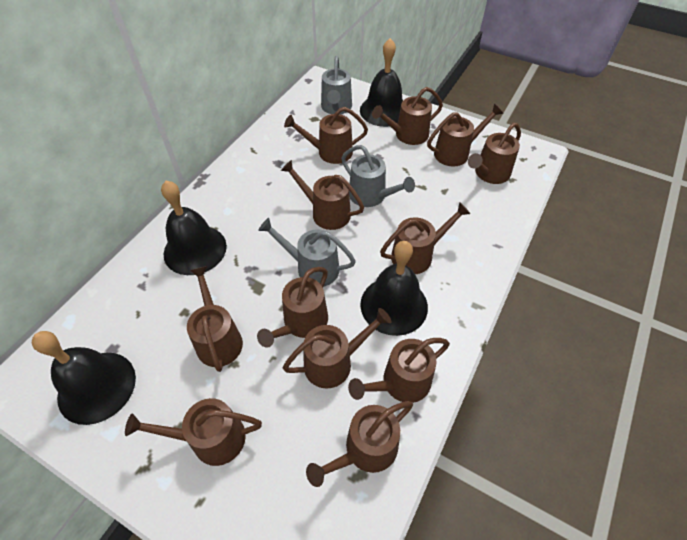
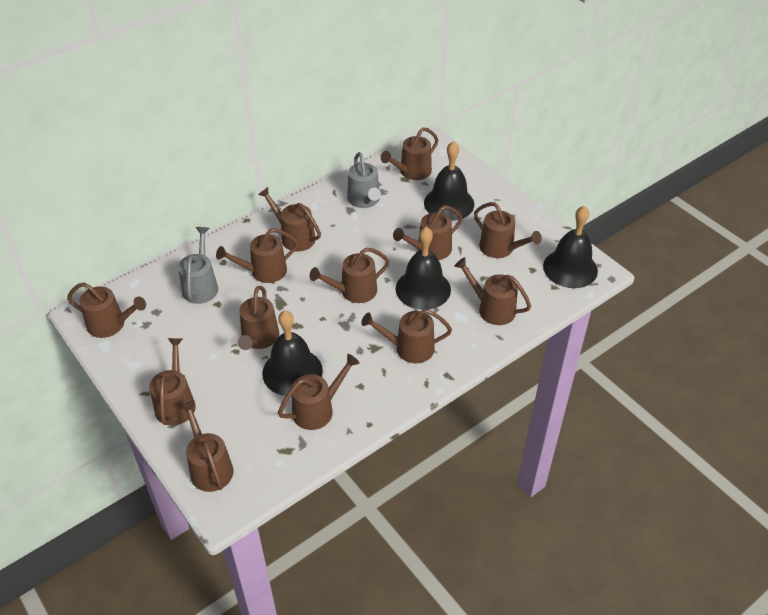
brown watering can: [125,398,262,466] [187,266,243,372] [257,267,328,348] [281,160,364,230] [283,308,392,389] [284,107,368,164] [306,401,413,487] [348,338,450,403] [372,87,443,145] [380,202,470,274] [427,104,503,166] [468,123,521,184] = 12 -> [67,282,146,338] [149,338,196,426] [179,400,233,492] [216,228,298,283] [238,286,279,350] [258,187,321,252] [278,354,360,430] [310,248,390,303] [361,309,452,363] [381,127,438,180] [393,205,463,260] [454,257,531,325] [474,202,542,258] = 13
grey watering can: [258,218,356,287] [321,56,352,114] [341,145,415,207] = 3 -> [178,227,218,304] [347,152,381,208] = 2

